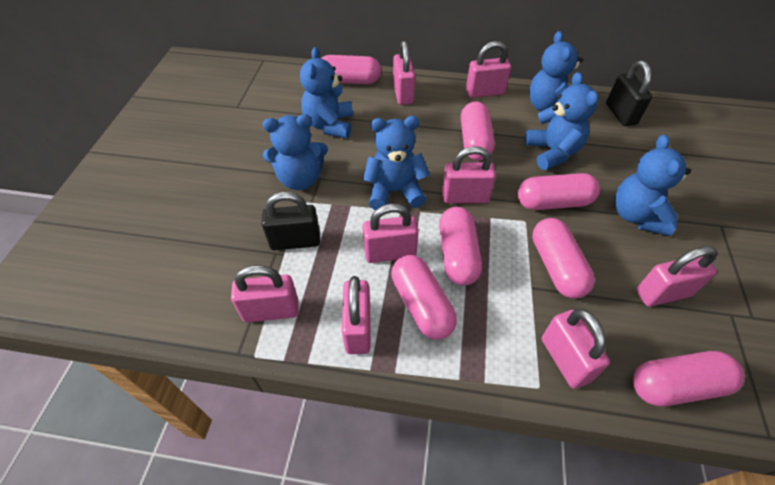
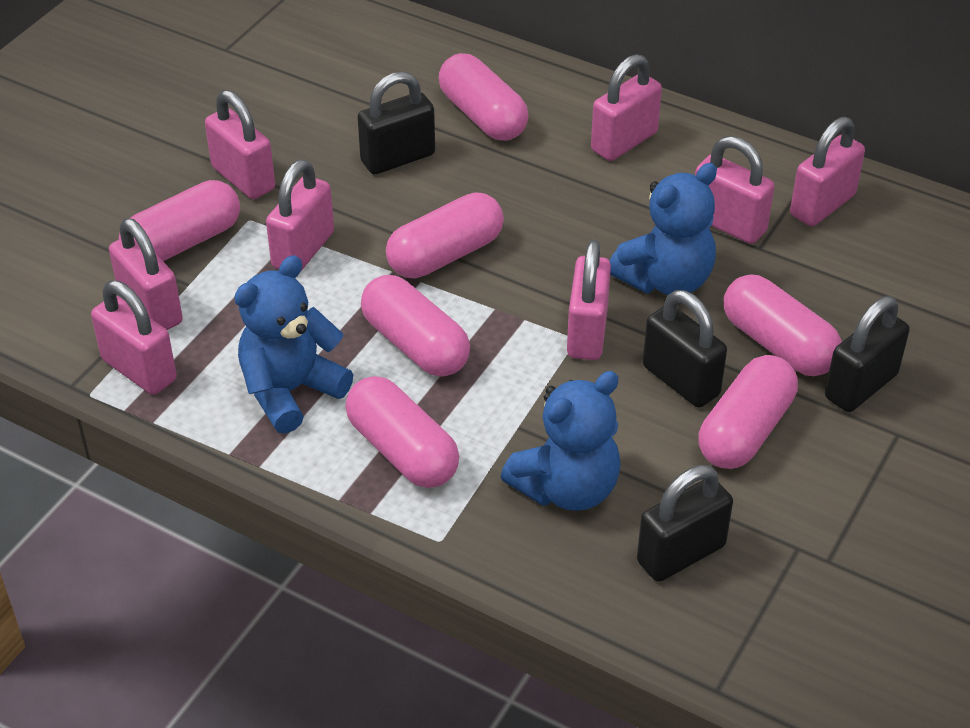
black padlock: [262,192,320,250] [606,61,652,126] = 2 -> [358,72,435,175] [637,465,733,582] [643,290,727,408] [825,296,910,412] = 4
blue teddy bear: [263,114,328,190] [300,47,353,138] [363,116,430,210] [525,72,598,170] [529,31,583,111] [615,135,691,236] = 6 -> [234,255,353,434] [501,371,621,511] [609,163,717,295] = 3

